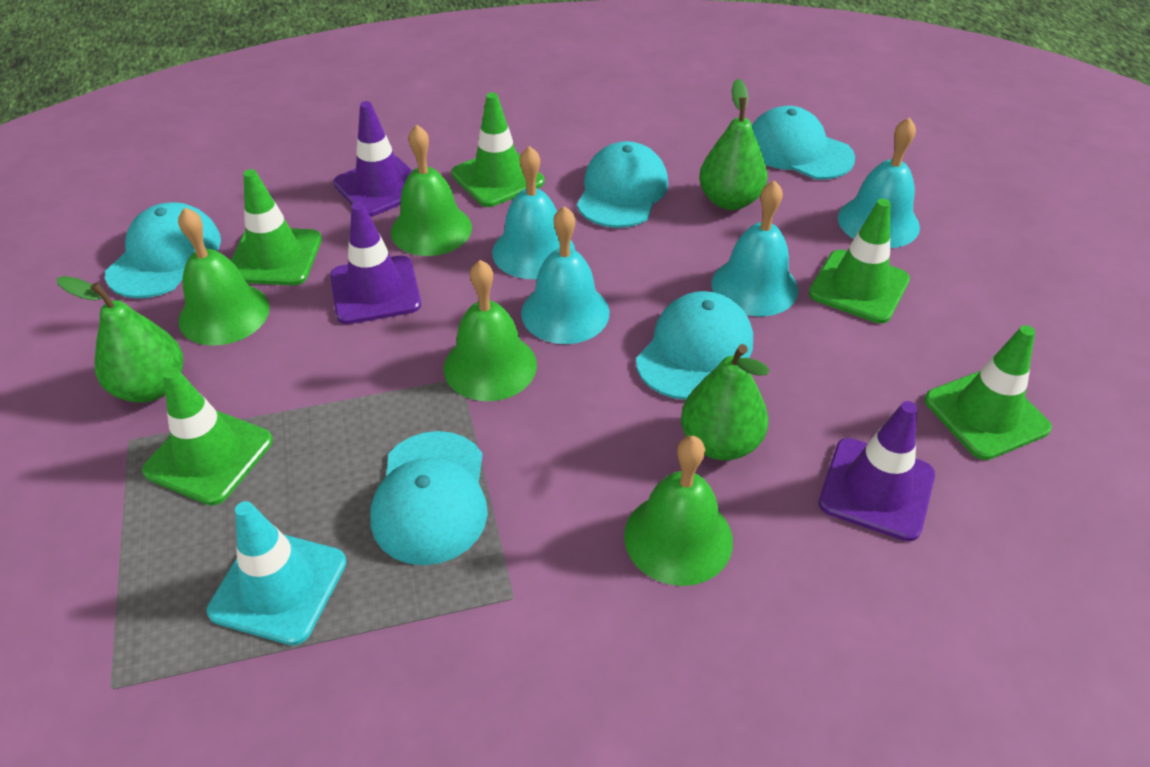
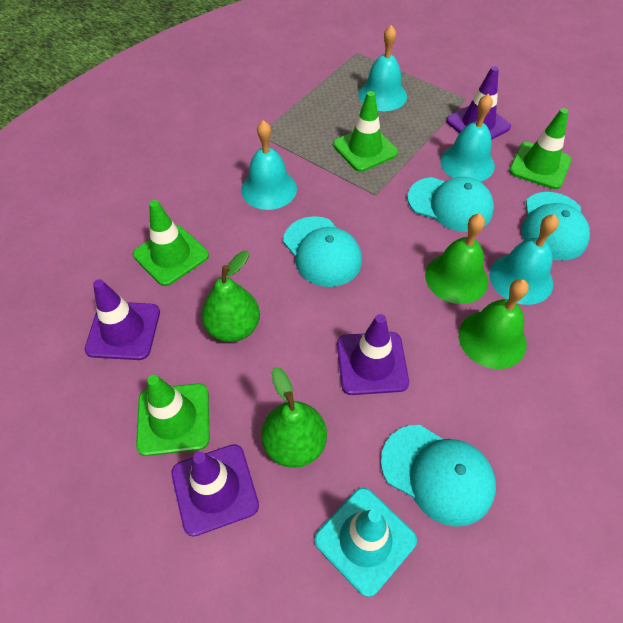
green bell: [178,207,270,346] [391,125,472,256] [444,260,537,401] [624,436,733,586] = 4 -> [425,214,488,304] [459,279,529,369] = 2
green pear: [57,276,183,403] [681,344,770,460] [699,79,768,210] = 3 -> [201,251,260,342] [261,367,327,468] = 2
green traffic cone: [142,367,273,505] [231,169,322,285] [451,92,544,207] [809,199,910,324] [924,325,1052,460] = 5 -> [133,200,209,286] [136,375,209,456] [333,91,398,172] [509,108,571,189] = 4
purple traffic cone: [330,202,421,324] [333,101,412,217] [818,401,935,541] = 3 -> [85,279,160,360] [171,444,259,537] [337,314,409,395] [446,66,511,140] = 4
turquoise cap: [105,202,221,298] [370,431,488,565] [577,141,668,228] [636,291,753,400] [752,106,855,180] = 5 -> [283,216,362,287] [381,425,496,527] [407,177,494,232] [521,192,590,261] = 4

